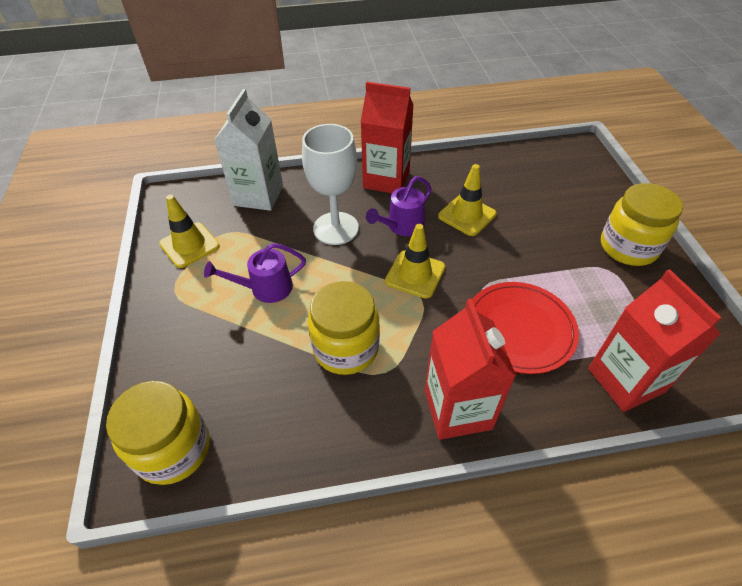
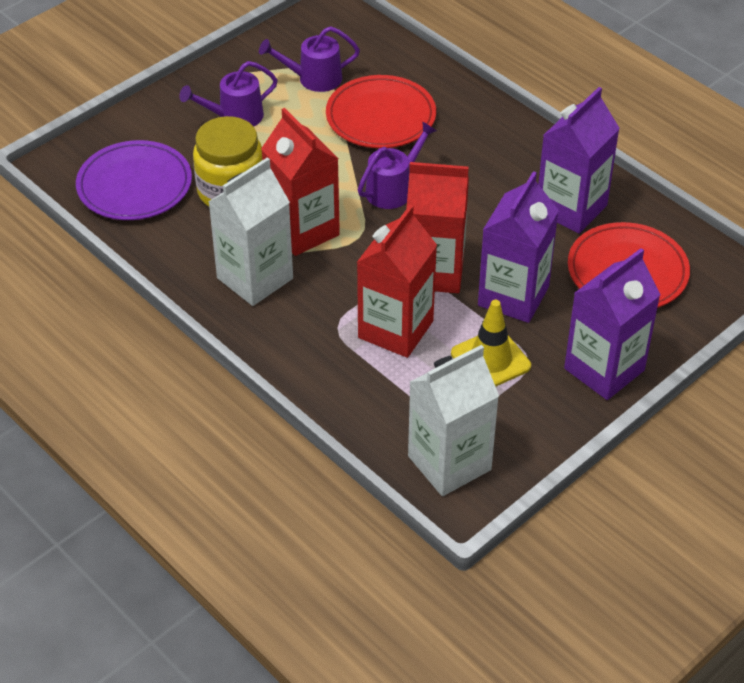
purple carton: none = 0 -> [478,171,559,323] [538,87,620,234] [564,248,661,400] = 3
purple plate: none = 0 -> [76,140,192,220] = 1
purple watering can: [204,243,306,303] [366,176,432,236] = 2 -> [179,61,278,127] [259,26,360,92] [358,121,437,209] = 3
red plate: [472,282,579,374] = 1 -> [326,75,436,148] [568,222,690,308] = 2
white carton: [214,89,283,211] = 1 -> [209,157,293,306] [408,345,499,496] = 2
white goblet: [302,124,359,245] = 1 -> none = 0
yellow jar: [106,381,210,485] [308,281,380,375] [601,183,683,266] = 3 -> [193,116,262,206] = 1
yellow traffic cone: [159,195,220,268] [385,224,445,299] [438,164,497,236] = 3 -> [451,300,531,386] = 1

